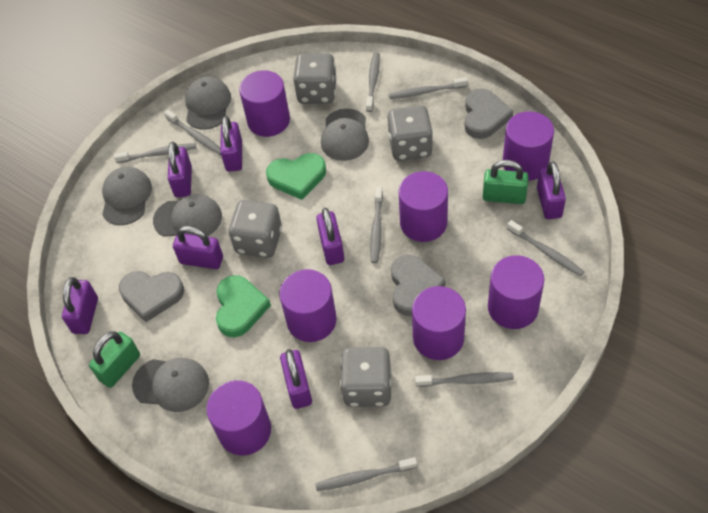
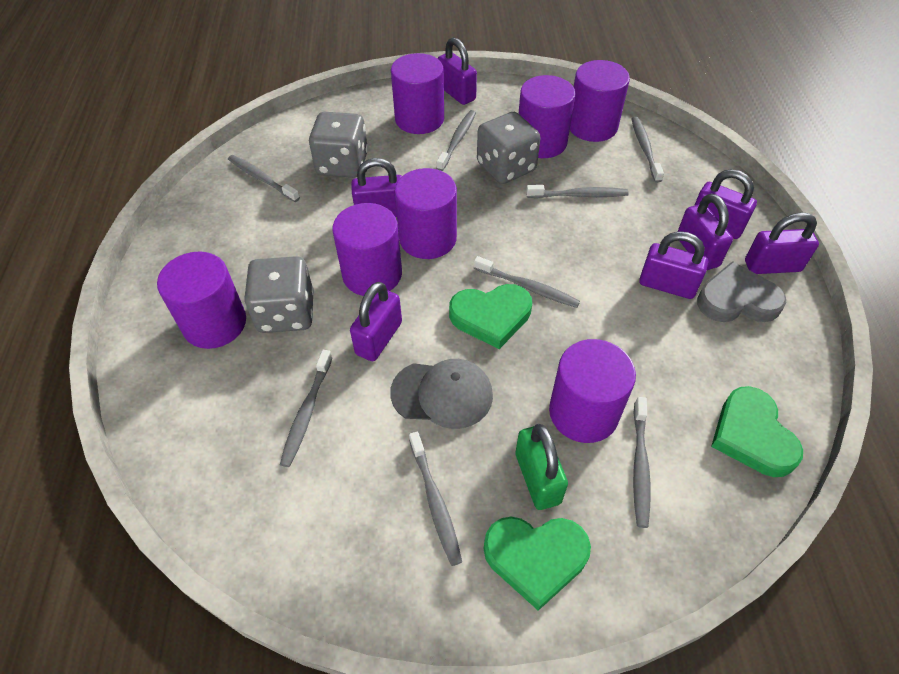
green heart: [216,275,271,337] [266,153,326,200] = 2 -> [449,284,532,349] [484,517,591,611] [711,386,803,477] = 3
green padlock: [89,331,140,388] [483,160,529,204] = 2 -> [516,424,568,510] = 1
grey cap: [102,167,152,225] [132,358,209,412] [153,194,222,237] [185,77,231,130] [321,109,369,161] = 5 -> [390,359,493,429] = 1
grey dice: [229,200,282,258] [293,53,337,104] [340,347,392,407] [388,105,433,161] = 4 -> [244,256,314,333] [309,112,368,178] [477,112,541,184] = 3
grey heart: [119,271,184,322] [391,255,446,316] [464,88,513,139] = 3 -> [697,261,786,322] = 1

